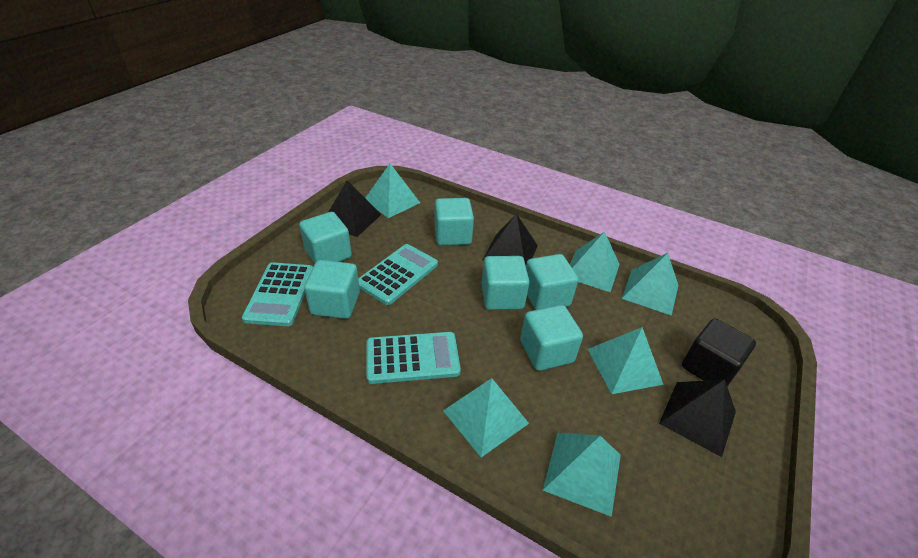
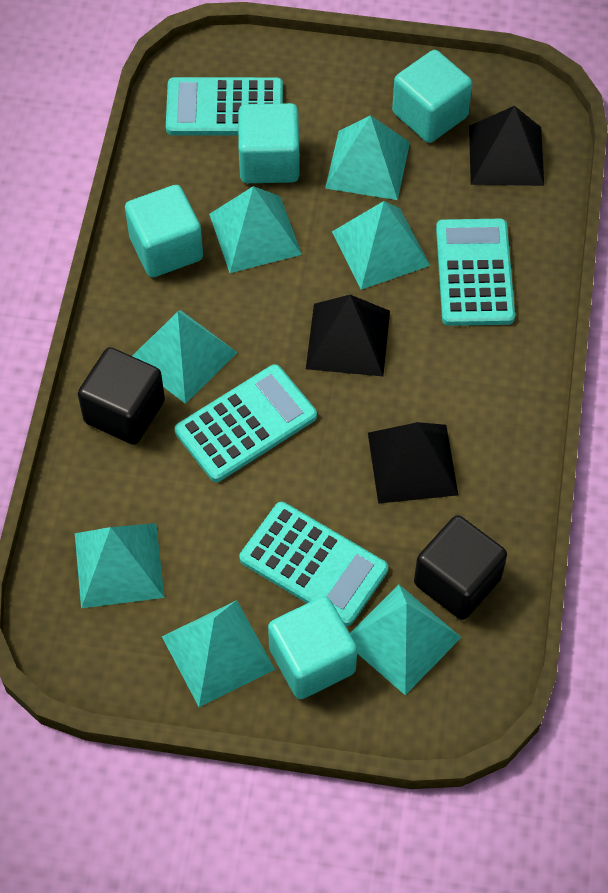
black cube: [682,318,756,387] = 1 -> [78,347,165,445] [414,515,507,620] = 2
turquoise calculator: [242,262,313,326] [358,244,438,305] [367,332,461,384] = 3 -> [166,77,283,135] [175,364,317,482] [239,502,388,626] [436,219,515,326] = 4
turquoise cube: [299,212,352,264] [304,260,360,319] [434,198,474,246] [481,256,530,310] [520,305,583,371] [526,254,578,310] = 6 -> [125,185,203,277] [238,103,299,183] [268,596,357,699] [392,50,473,143] = 4
turquoise pyramid: [365,164,420,218] [443,378,529,457] [543,432,621,517] [570,232,619,292] [588,327,664,394] [622,253,678,316] = 6 -> [75,523,164,608] [132,310,238,404] [162,600,275,707] [209,186,302,273] [325,115,410,200] [332,201,430,290] [350,584,461,695] = 7

